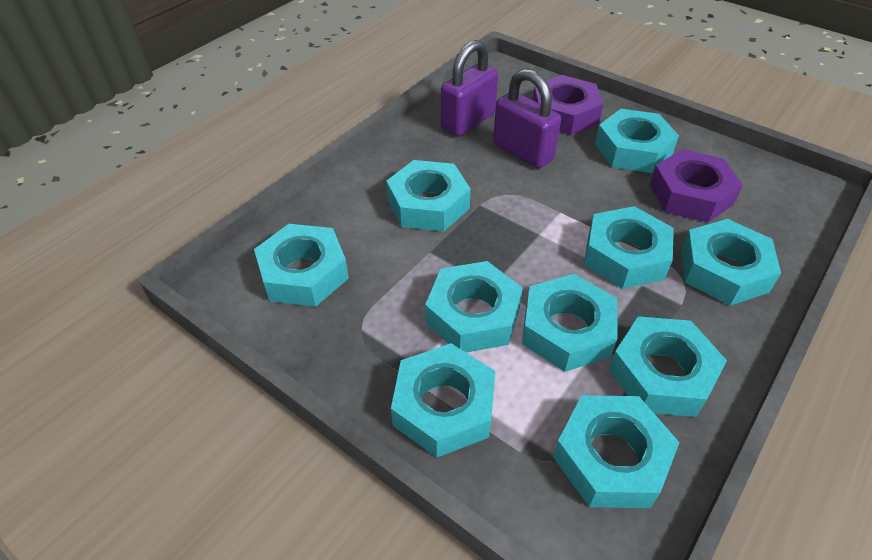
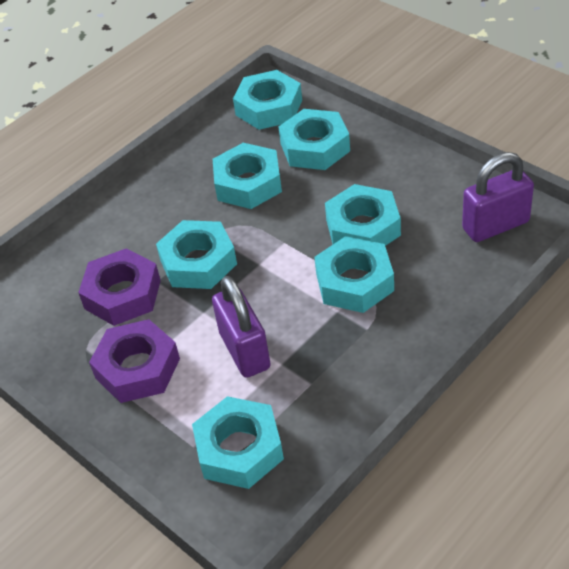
turquoise nut: [254,224,349,307] [386,160,471,232] [391,343,496,458] [425,261,523,353] [522,274,618,372] [553,395,680,508] [584,206,674,289] [595,109,679,173] [609,316,727,417] [681,219,781,306] = 10 -> [156,220,237,289] [192,396,284,489] [213,143,282,209] [233,70,302,130] [279,109,350,170] [314,236,394,313] [325,184,401,246] = 7

